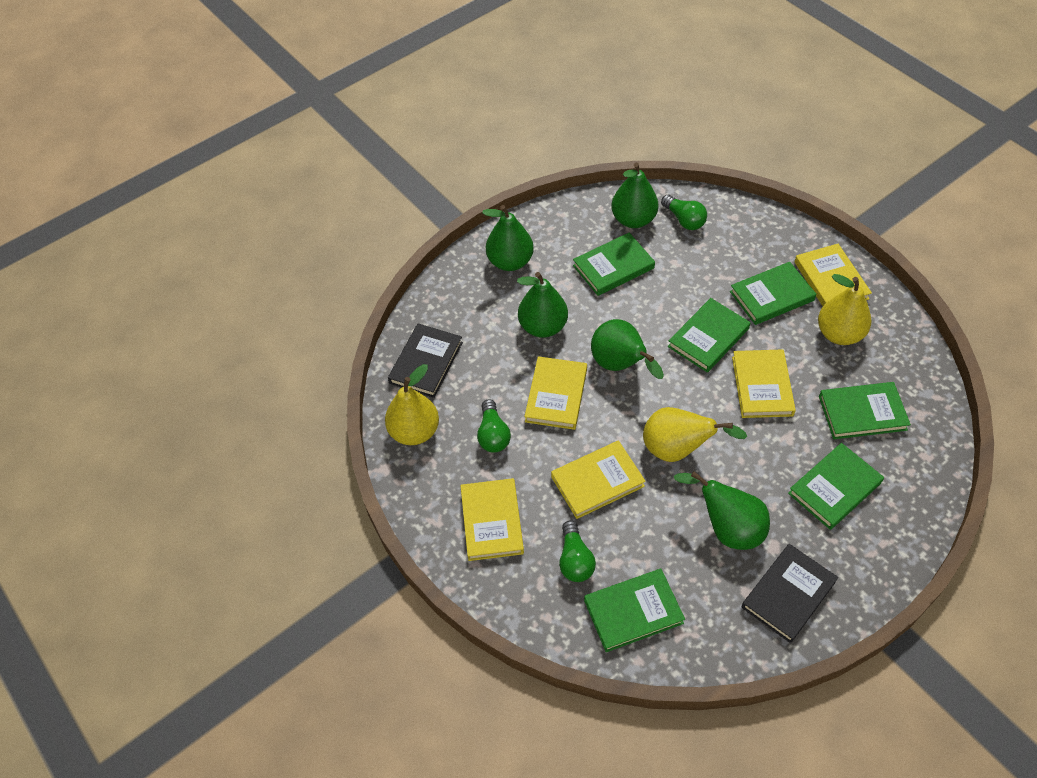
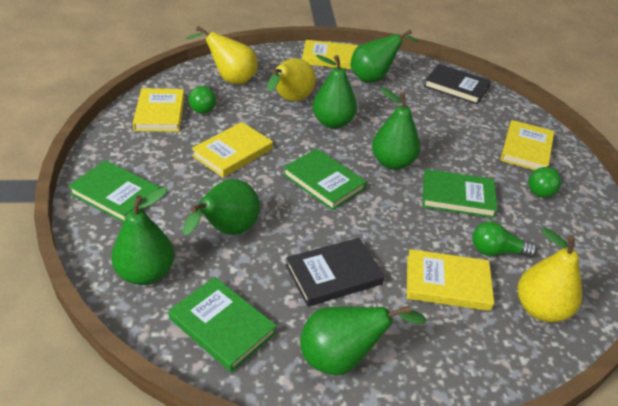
green book: [573,233,655,296] [584,569,685,652] [668,298,751,373] [730,262,816,325] [788,443,884,530] [819,382,911,439] = 6 -> [68,160,160,223] [169,277,277,373] [283,149,367,210] [423,169,498,218] = 4
green pear: [482,205,534,271] [517,272,568,338] [591,319,664,379] [611,163,659,228] [674,472,770,550] = 5 -> [111,187,174,285] [183,179,260,235] [300,305,427,375] [313,55,357,129] [351,29,418,83] [372,88,420,170] = 6

